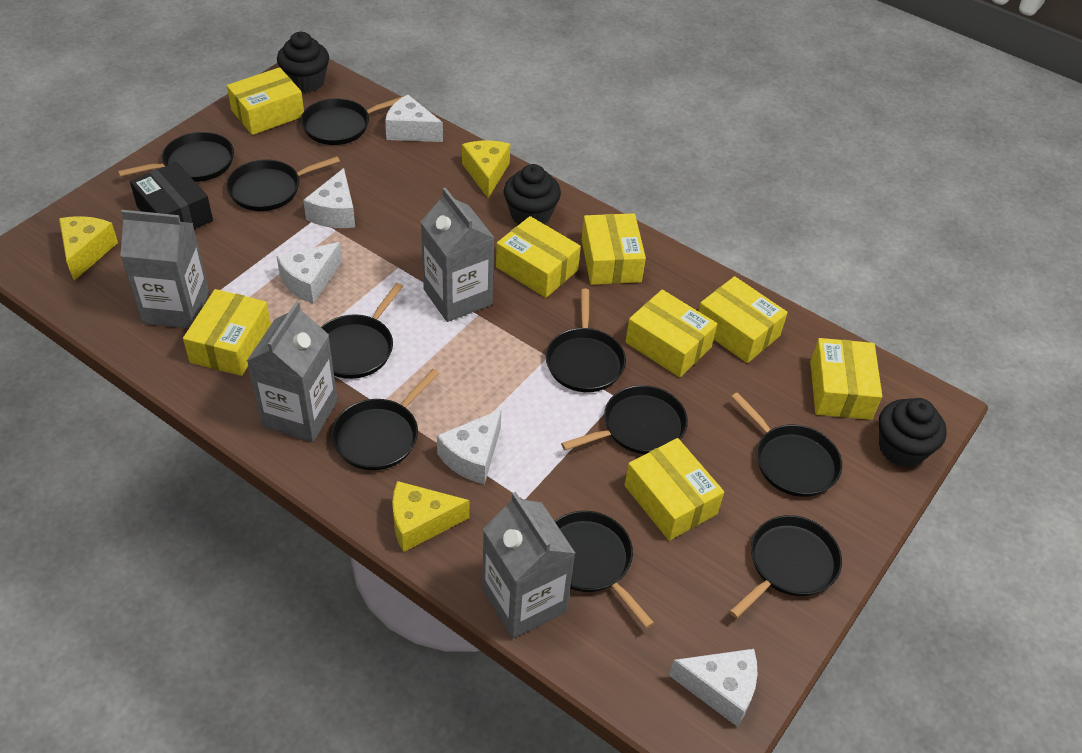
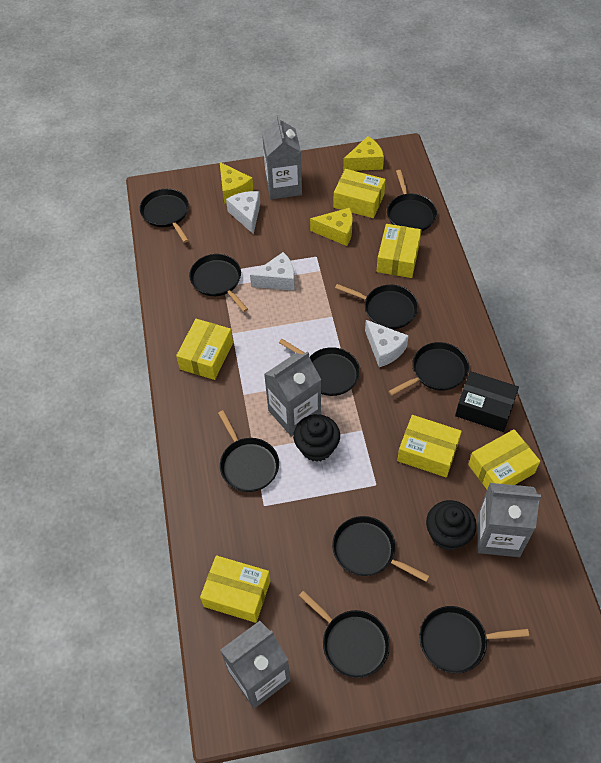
black cupcake: [277,32,329,93] [504,164,561,225] [879,398,947,467] = 3 -> [293,414,340,462] [426,500,477,550] = 2
white cheese: [277,242,342,304] [303,168,355,228] [385,95,443,142] [437,409,501,484] [669,649,757,727] = 5 -> [226,191,260,234] [250,252,295,291] [365,320,409,367] = 3
yellow box: [183,289,271,376] [227,67,304,135] [496,216,581,298] [582,213,646,285] [625,290,717,377] [625,438,724,541] [699,276,788,363] [810,338,882,420] = 8 -> [176,319,233,380] [200,555,270,623] [333,169,386,218] [377,224,422,278] [397,415,462,477] [468,429,540,489] = 6

